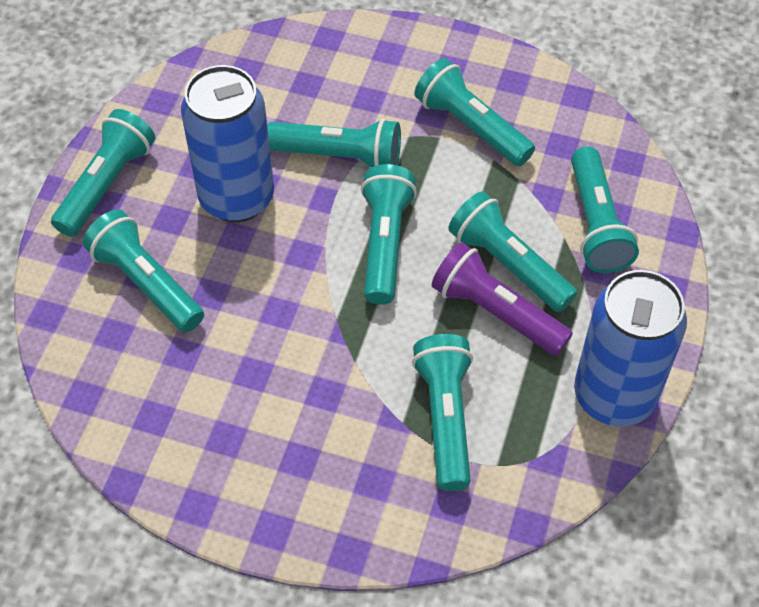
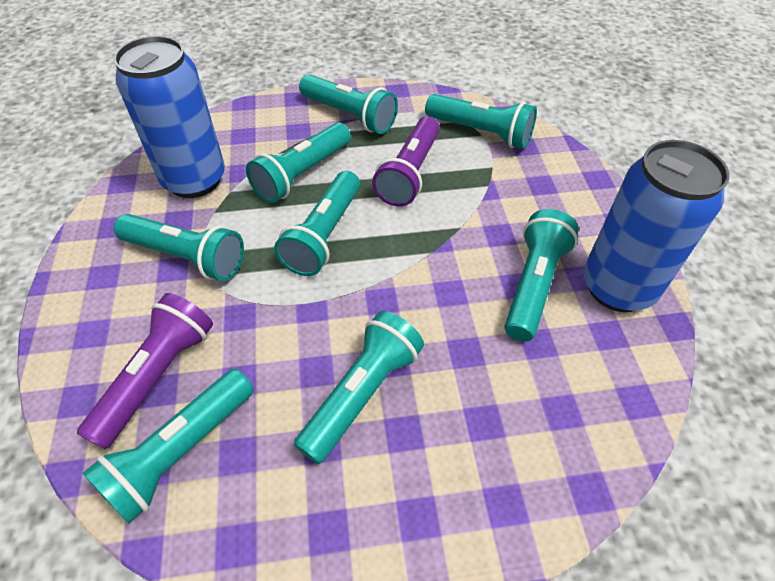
purple flashlight: [431,242,573,356] = 1 -> [77,293,213,449] [372,116,440,206] = 2

